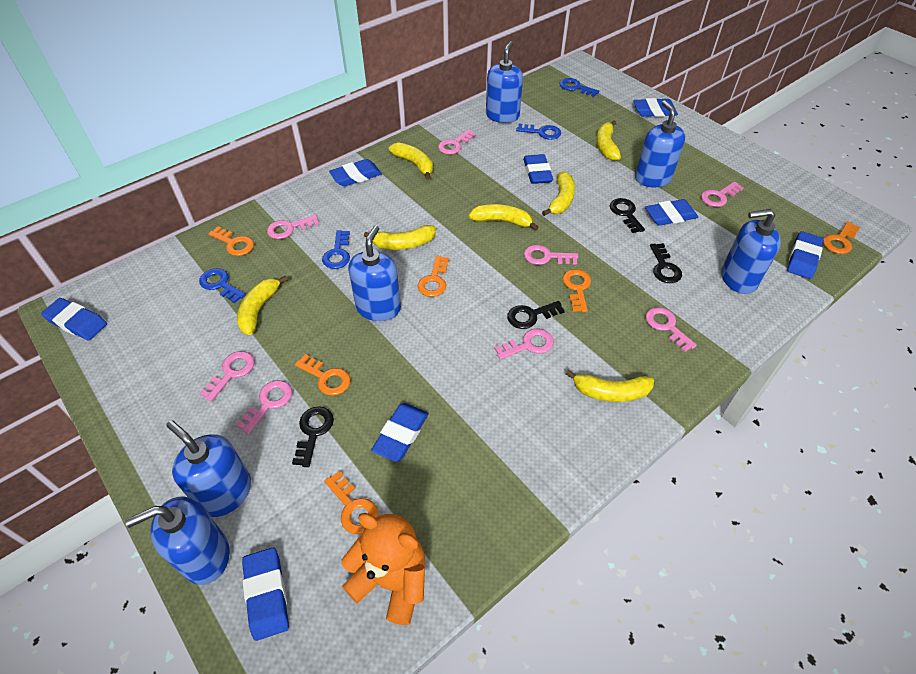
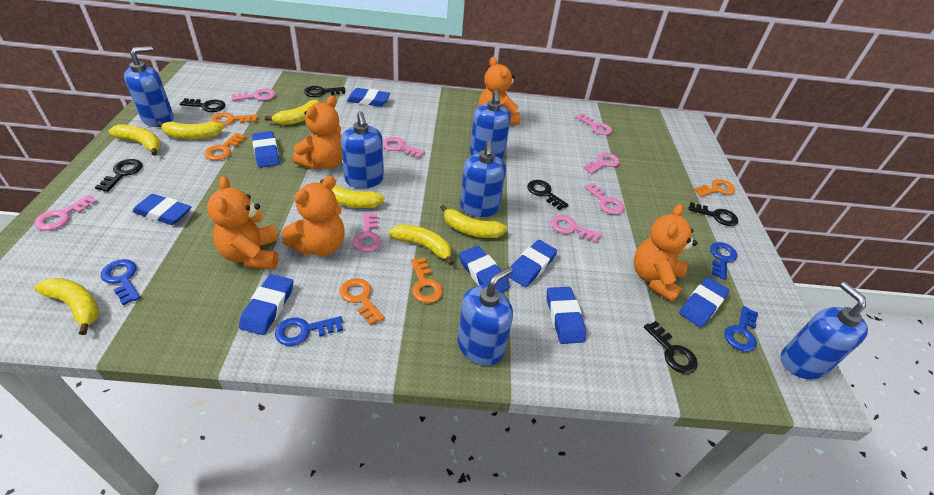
black key: [292,406,334,467] [507,301,565,329] [610,198,645,233] [650,243,682,283] = 4 -> [95,159,143,192] [180,98,226,112] [304,86,345,97] [527,180,568,210] [644,321,698,374] [689,202,738,226] = 6
orange key: [208,226,254,256] [295,354,351,396] [324,471,378,535] [417,255,449,297] [562,269,591,312] [823,221,860,254] = 6 -> [204,133,246,160] [210,112,258,126] [340,278,385,325] [411,257,443,303] [693,179,735,197] = 5
orange teddy bear: [341,513,425,625] = 1 -> [207,176,279,269] [282,176,345,256] [293,96,343,170] [479,57,521,125] [634,204,697,302] = 5

